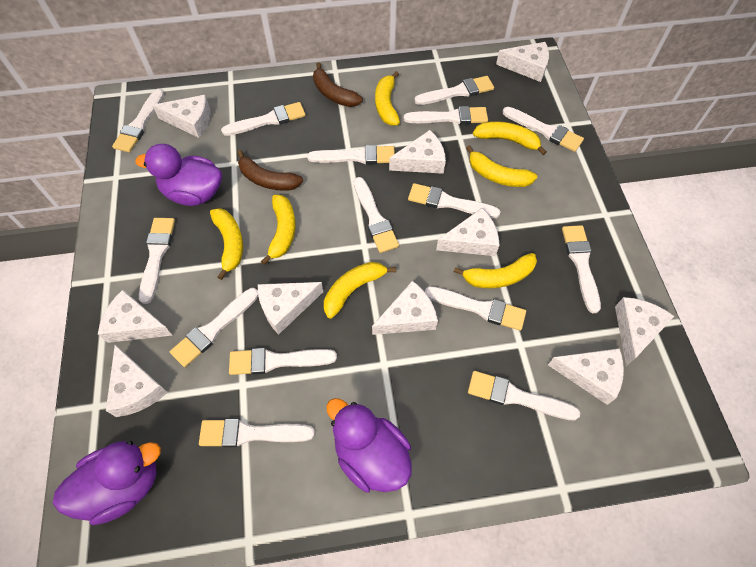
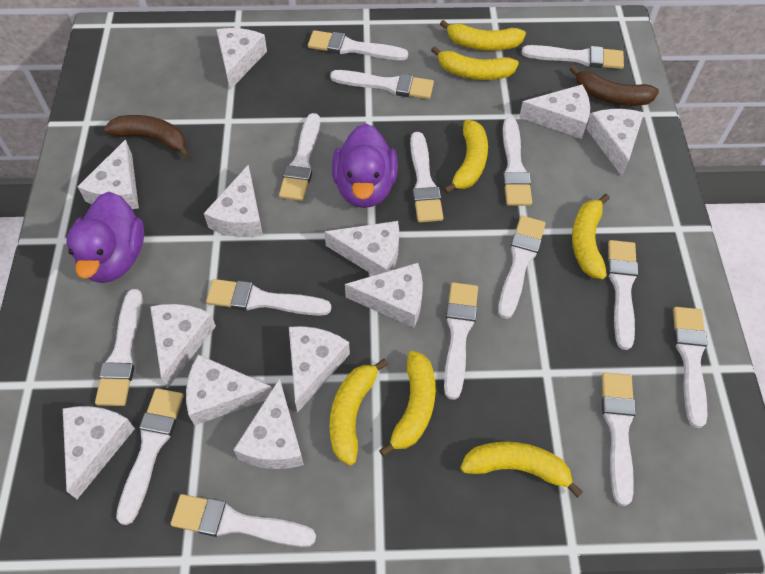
purple duck: [53,441,161,525] [135,144,222,206] [326,398,412,492] = 3 -> [66,192,144,283] [332,123,398,208] = 2
white cheese: [98,290,173,343] [106,345,168,417] [152,95,210,138] [258,282,323,334] [372,281,438,335] [389,130,446,174] [436,208,499,256] [496,42,549,82] [548,348,624,405] [615,297,674,366] = 10 -> [63,406,135,499] [77,139,139,209] [150,304,216,388] [186,354,272,426] [204,165,263,237] [216,28,267,90] [233,378,304,469] [289,326,350,413] [324,221,399,275] [345,263,423,328] [519,85,590,139] [586,109,644,176] = 12

